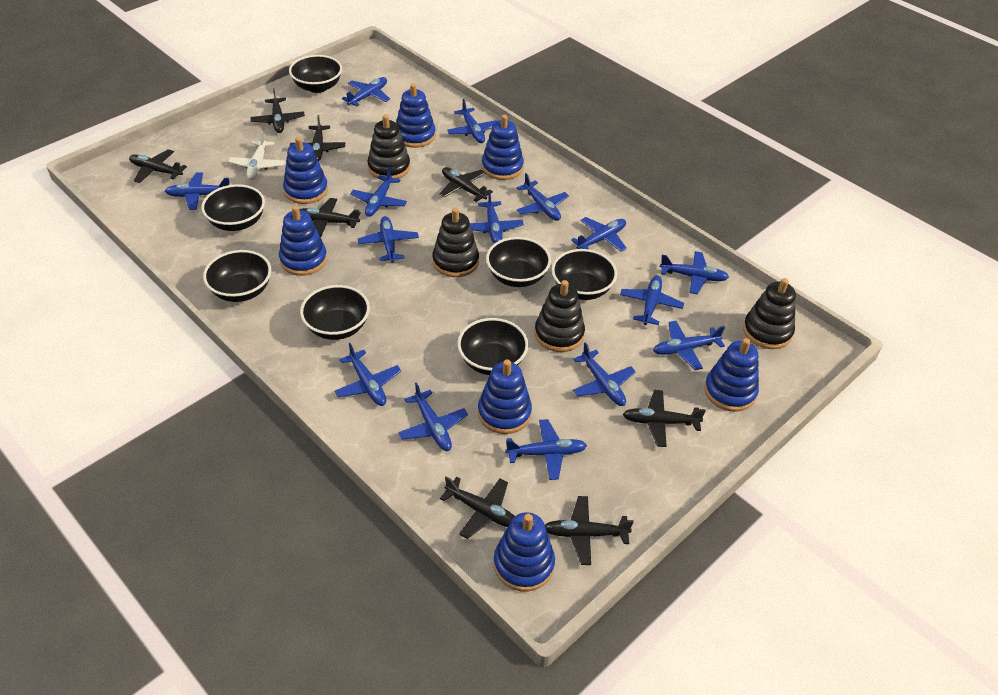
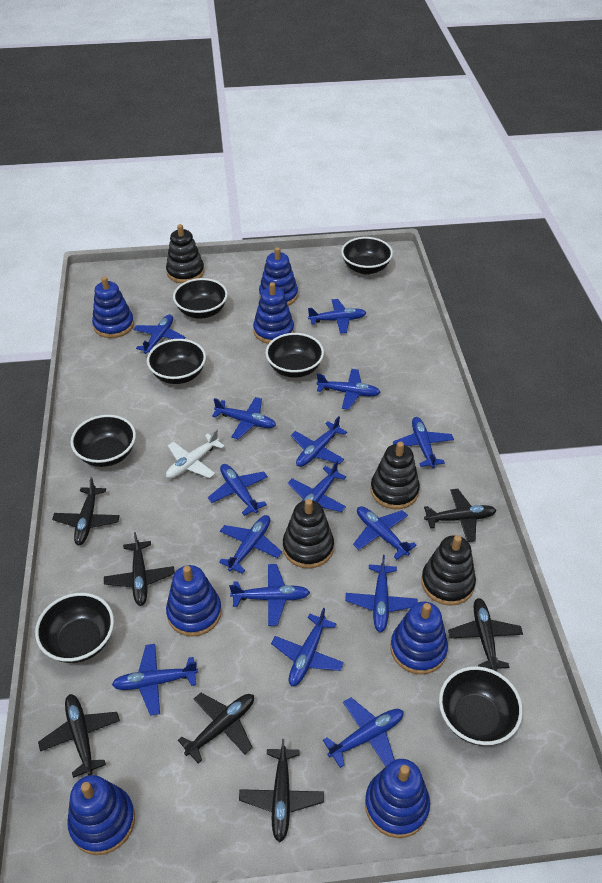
black plane: [129,149,187,183] [250,88,305,133] [290,115,345,162] [299,198,360,237] [439,167,493,202] [440,476,515,539] [545,496,634,565] [623,390,706,447] = 8 -> [38,694,120,778] [52,477,120,545] [104,532,175,606] [178,693,254,764] [239,739,324,843] [424,489,496,542] [448,598,523,672] = 7

